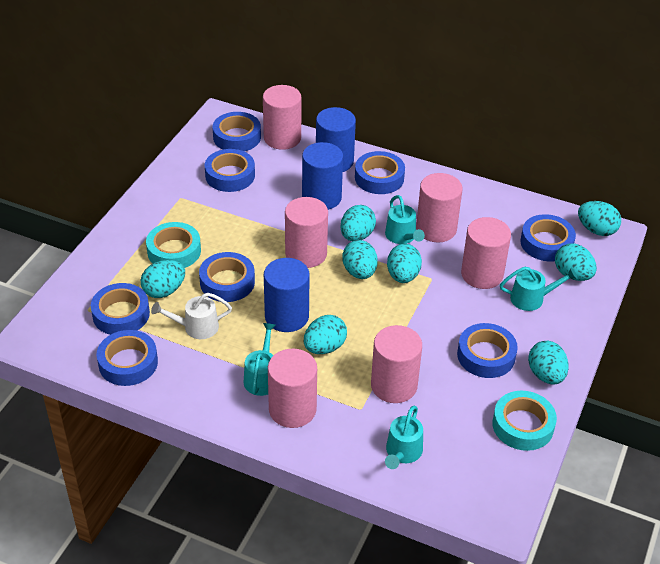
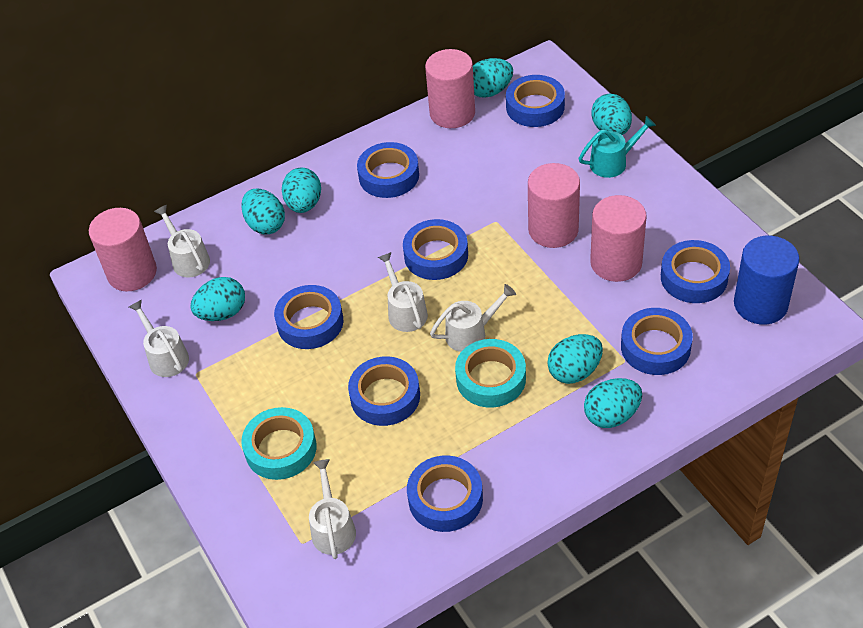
blue cylinder: [264,258,310,332] [302,142,343,210] [316,107,356,172] = 3 -> [734,236,800,325] = 1
pink cylinder: [263,85,301,150] [268,349,317,428] [285,197,328,268] [371,325,422,403] [416,173,462,242] [461,217,511,289] = 6 -> [89,208,157,291] [425,49,475,128] [528,163,580,248] [590,195,647,282] = 4
turquoise egg: [141,260,185,298] [304,315,347,354] [340,205,376,241] [342,240,378,279] [387,244,422,283] [528,341,569,384] [555,243,597,281] [578,201,621,236] = 8 -> [190,277,245,321] [241,188,285,235] [282,168,321,213] [473,58,513,98] [547,334,603,384] [584,378,642,428] [591,94,632,135] = 7
turquoise watering can: [243,323,275,396] [385,195,425,244] [385,406,423,469] [500,267,578,311] = 4 -> [579,116,656,178] = 1
white watering can: [151,293,232,339] = 1 -> [129,300,189,377] [154,205,210,277] [309,459,356,559] [378,252,428,332] [430,284,516,352] = 5

